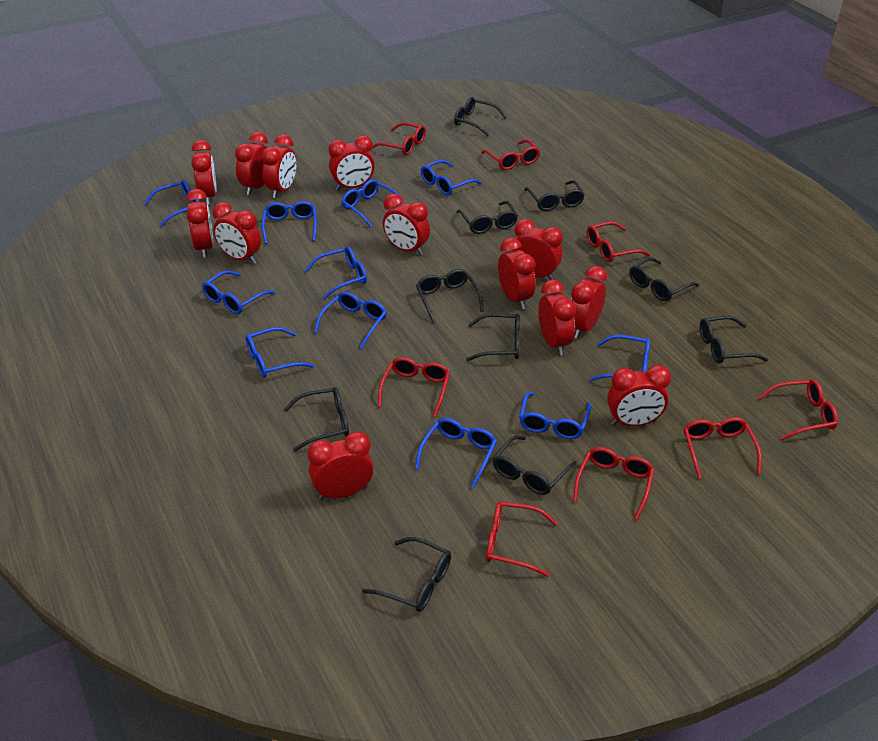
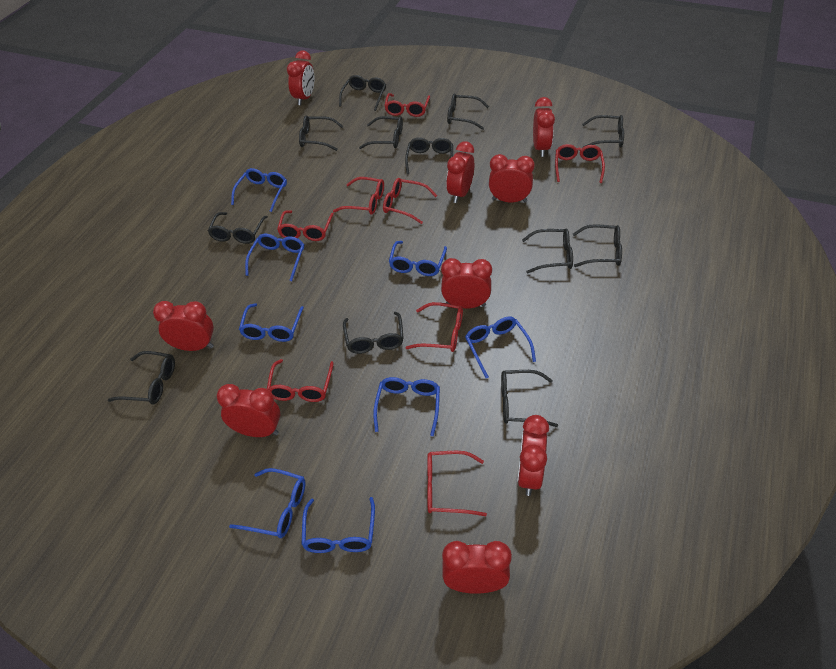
black glasses: [284,387,349,451] [362,537,451,612] [416,269,484,323] [454,97,507,136] [457,201,518,234] [466,313,520,361] [493,435,577,495] [524,180,585,211] [629,257,699,301] [699,316,768,363] = 10 -> [108,351,175,404] [208,212,268,244] [299,115,344,151] [339,75,386,111] [343,312,404,354] [359,116,403,149] [405,137,453,174] [447,94,489,130] [501,370,558,427] [522,229,573,274] [573,224,622,267] [582,115,624,148] = 12
blue glasses: [144,180,199,227] [202,270,275,314] [245,327,314,378] [262,201,317,244] [305,246,367,299] [314,291,387,349] [341,179,404,227] [415,418,497,488] [421,160,482,195] [519,392,591,439] [590,335,650,381] = 11 -> [229,468,306,538] [231,168,287,212] [239,303,304,342] [245,234,305,281] [301,497,375,553] [373,377,440,436] [389,241,447,276] [465,317,536,378] = 8
red clock: [186,189,214,258] [191,140,217,205] [213,202,261,264] [235,132,268,195] [261,135,296,198] [308,431,373,500] [329,136,375,191] [383,194,430,255] [498,238,536,309] [512,219,563,280] [539,280,576,355] [571,266,607,339] [607,365,671,426] = 13 -> [153,301,214,351] [217,384,281,437] [287,50,315,105] [441,258,492,309] [442,541,512,594] [446,141,474,203] [489,154,535,203] [517,415,549,496] [533,97,555,157] = 9

